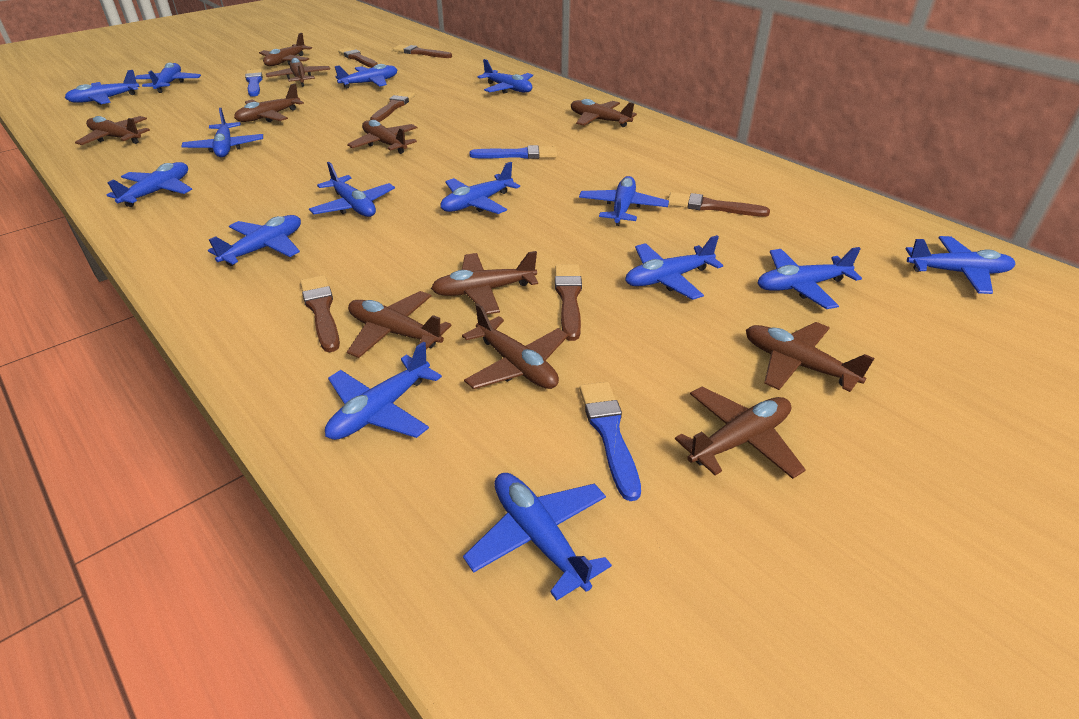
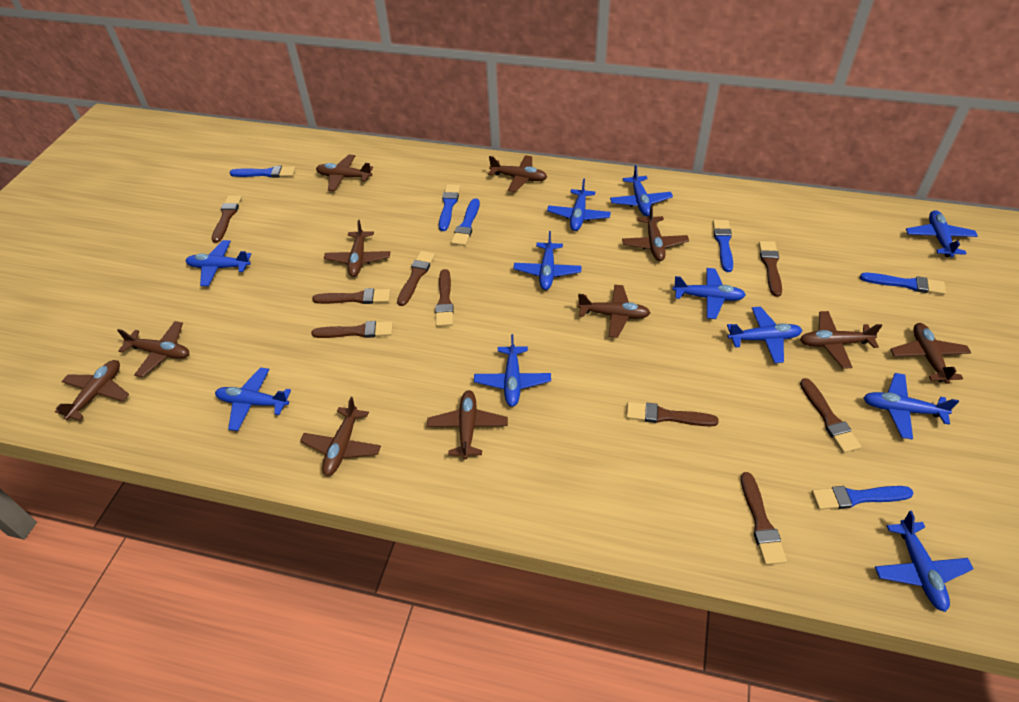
blue brush: [245,69,263,97] [469,145,557,159] [580,382,641,501] = 3 -> [230,166,296,178] [439,184,460,231] [451,198,480,246] [713,220,733,272] [812,486,913,510] [860,273,946,295] = 6
blue plane: [65,70,140,105] [107,162,192,207] [135,62,201,93] [181,108,263,157] [208,215,301,266] [309,162,395,217] [325,342,442,440] [335,64,397,88] [441,162,520,214] [463,473,612,601] [477,59,533,94] [579,176,669,226] [625,235,723,300] [758,247,862,309] [906,236,1015,294] = 15 -> [186,240,251,286] [215,367,291,431] [474,334,551,407] [513,231,582,290] [547,178,611,231] [610,165,673,217] [673,268,746,319] [727,307,802,363] [863,373,959,440] [875,511,974,612] [906,210,978,257] = 11
brown brush: [300,275,340,352] [338,47,378,68] [370,91,415,122] [393,45,452,58] [555,264,582,341] [668,192,770,217] = 6 -> [212,195,242,243] [311,321,393,338] [312,288,390,304] [397,251,435,306] [435,269,454,327] [626,402,719,427] [741,472,787,565] [759,241,782,297] [800,378,861,453] = 9

